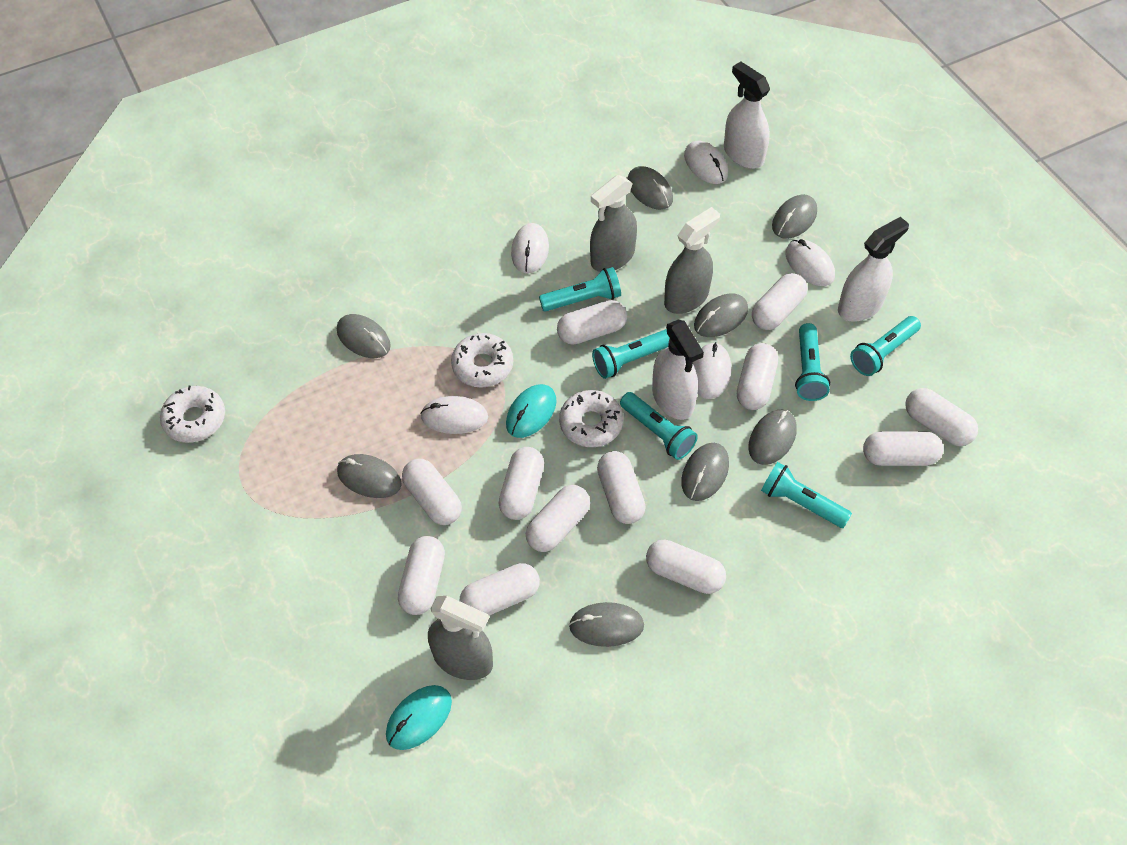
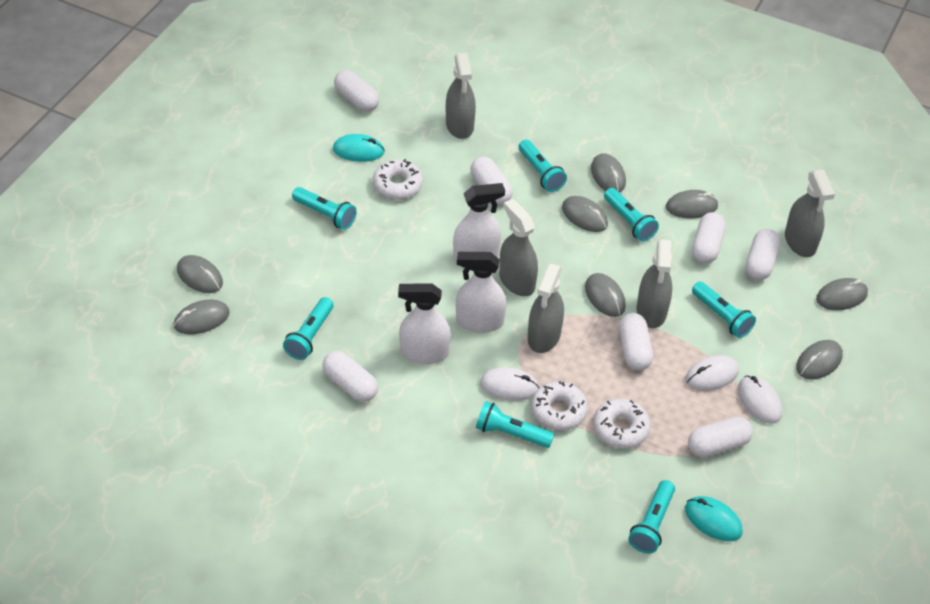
grey spray bottle: [428,596,493,680] [590,175,637,272] [664,207,720,314] = 3 -> [446,53,476,139] [499,199,538,296] [528,264,564,353] [636,239,672,328] [785,170,835,257] = 5
turquoise flashlight: [539,267,621,312] [592,329,669,379] [620,392,698,460] [761,462,852,528] [795,323,830,401] [850,316,921,376] = 6 -> [283,297,334,360] [292,187,357,230] [476,401,554,448] [519,140,567,192] [604,188,659,242] [628,480,675,553] [692,282,756,338] = 7
white capsule: [398,536,445,615] [402,459,462,525] [460,563,540,616] [499,447,544,520] [526,485,590,552] [557,300,627,345] [597,451,646,524] [646,540,726,594] [737,343,778,410] [752,273,807,330] [863,431,944,466] [905,388,978,446] = 12 -> [322,351,378,402] [334,70,379,112] [470,156,513,205] [619,313,653,371] [688,416,753,458] [692,212,726,264] [745,229,780,280] = 7
white mouse: [420,396,488,434] [511,223,549,274] [684,141,728,184] [693,342,731,399] [786,239,835,286] = 5 -> [480,367,539,401] [685,355,739,391] [738,375,782,424] = 3

